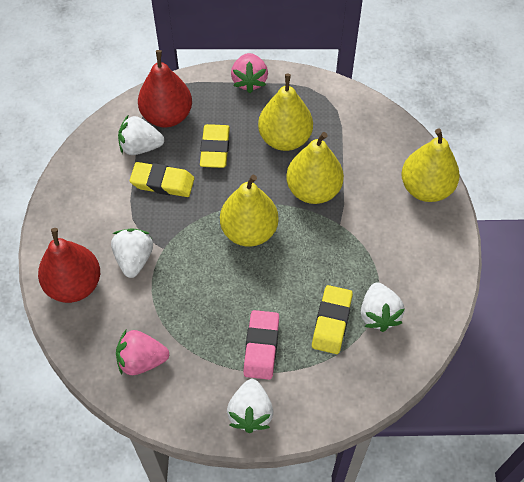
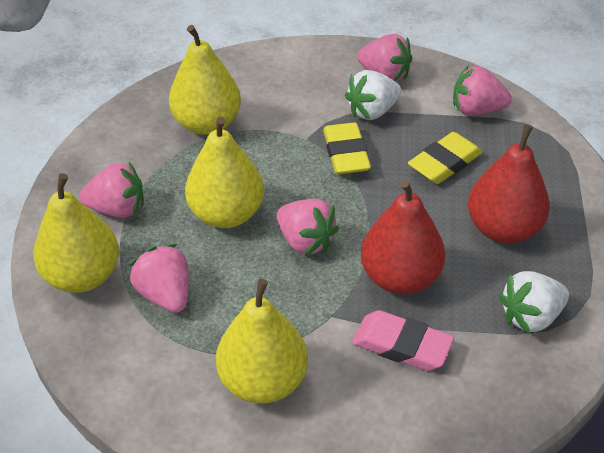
pink strawberry: [116,330,169,375] [231,53,268,93] = 2 -> [79,162,144,218] [129,244,189,313] [276,199,339,256] [357,34,412,81] [453,65,512,115] = 5
white strawberry: [111,228,153,278] [118,116,164,155] [227,379,274,433] [361,283,405,332] = 4 -> [345,70,401,120] [499,271,569,334] = 2
yellow eraser: [130,162,194,197] [200,124,230,168] [312,285,353,354] = 3 -> [323,122,371,174] [408,132,483,184] = 2

